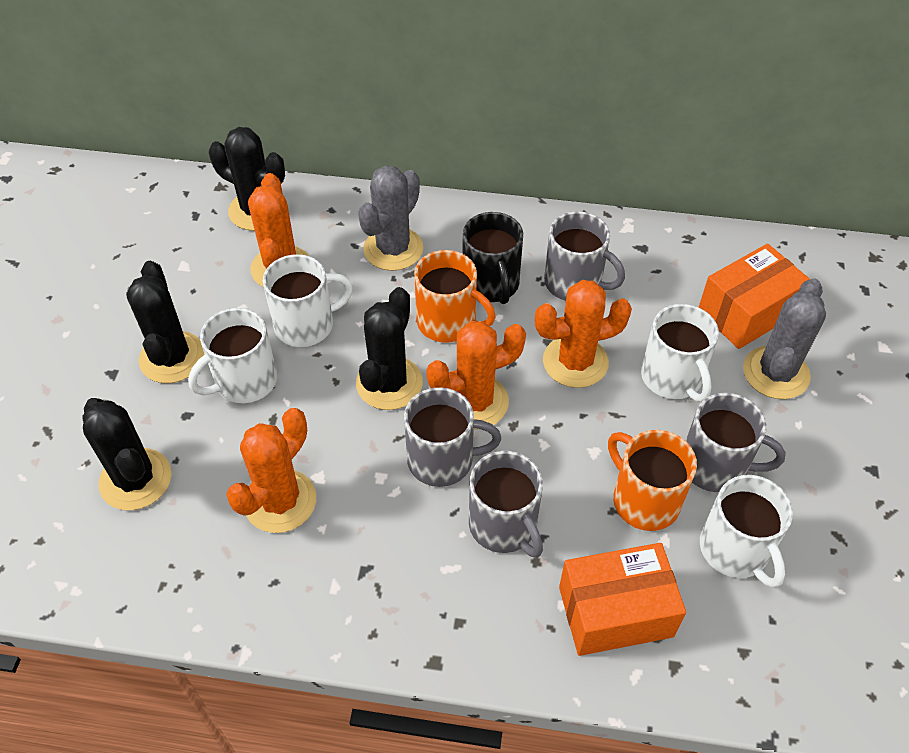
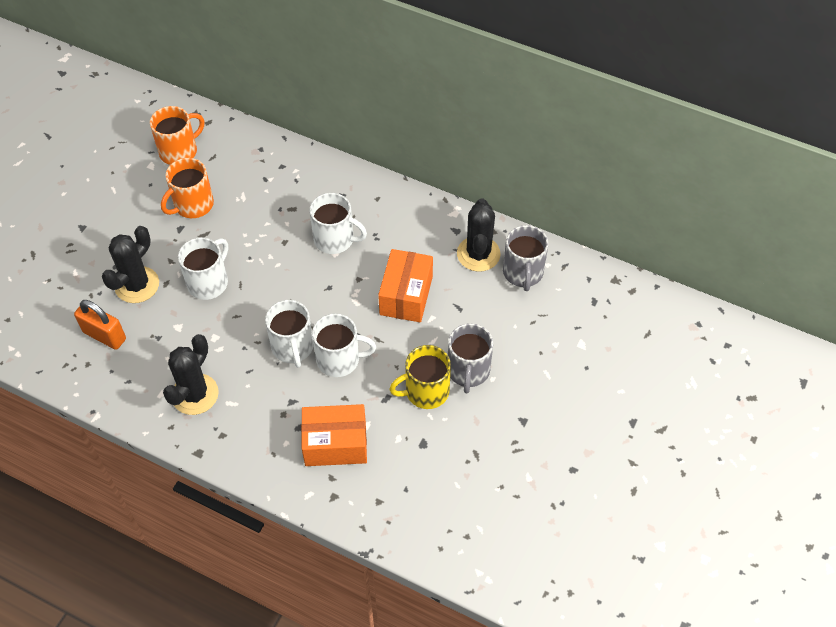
black cactus: [83,398,171,510] [126,261,205,383] [209,127,285,231] [356,287,423,410] = 4 -> [102,226,159,303] [163,334,219,415] [457,198,501,272] = 3
black mug: [463,212,523,304] = 1 -> none = 0
grey cactus: [358,165,423,271] [743,278,826,399] = 2 -> none = 0
grey mug: [404,387,501,487] [469,451,543,558] [544,211,625,301] [686,393,786,492] = 4 -> [448,323,493,393] [503,225,548,291] = 2
orange cactus: [226,408,316,533] [248,173,309,287] [426,321,526,429] [535,280,632,388] = 4 -> none = 0
orange padlock: none = 0 -> [74,300,126,350] = 1
yellow mug: none = 0 -> [389,345,451,409] = 1

